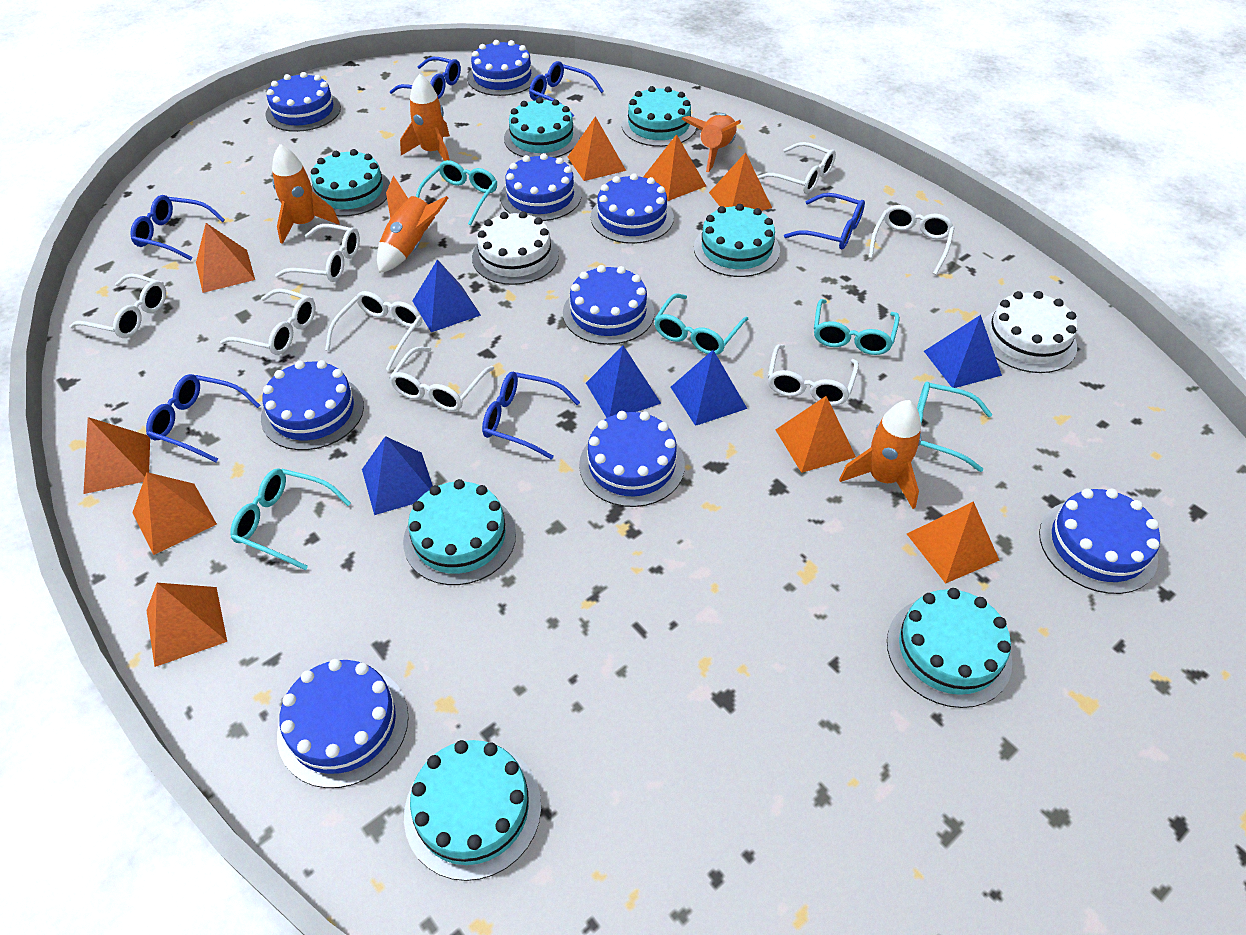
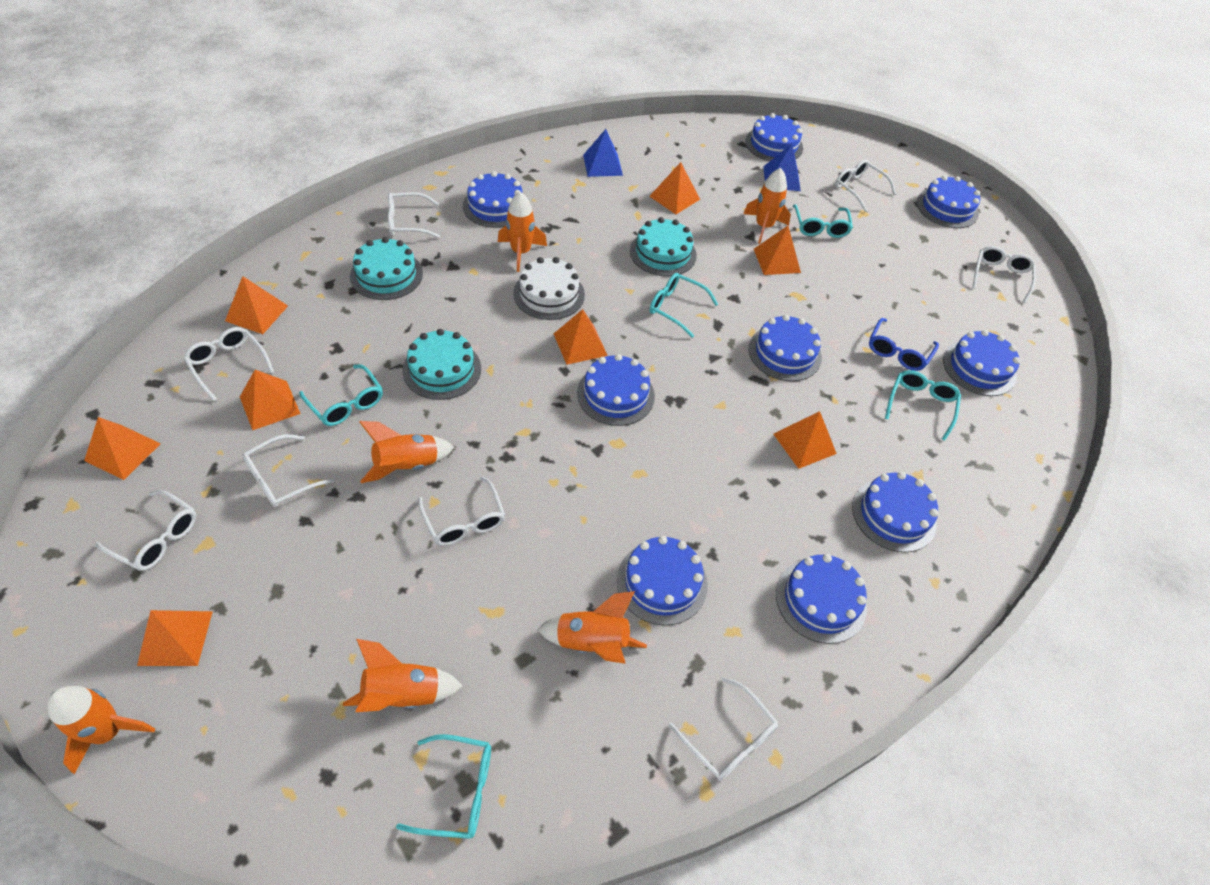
blue glasses: [130,195,225,260] [146,374,260,462] [390,57,461,99] [482,372,580,460] [529,61,604,118] [784,193,865,250] = 6 -> [869,318,939,371] = 1
blue pyramid: [362,436,433,515] [412,259,481,332] [586,345,661,418] [671,350,747,426] [924,315,1002,388] = 5 -> [583,129,623,177] [763,144,801,191] = 2
orange pyramid: [83,417,150,494] [132,472,217,555] [146,583,227,667] [196,223,255,293] [568,116,626,181] [643,134,706,201] [709,152,772,211] [776,396,856,473] [907,501,1000,584] = 9 -> [84,417,161,480] [137,610,213,666] [225,276,288,334] [240,370,301,430] [554,309,608,365] [649,162,700,214] [754,226,801,275] [774,411,837,469] = 8
orange rocket: [272,144,340,244] [377,175,448,273] [400,74,450,161] [681,113,741,172] [839,400,921,509] = 5 -> [48,686,155,774] [343,639,463,712] [359,421,454,483] [498,192,547,272] [537,591,647,664] [743,168,791,244] = 6
turquoise cake: [311,149,390,216] [403,479,516,585] [404,740,541,881] [504,97,580,158] [622,86,696,147] [694,204,780,277] [887,588,1012,708] = 7 -> [350,237,423,300] [402,329,481,400] [630,217,697,276] = 3
white cake: [472,211,559,285] [983,291,1078,373] = 2 -> [513,257,585,320] = 1

